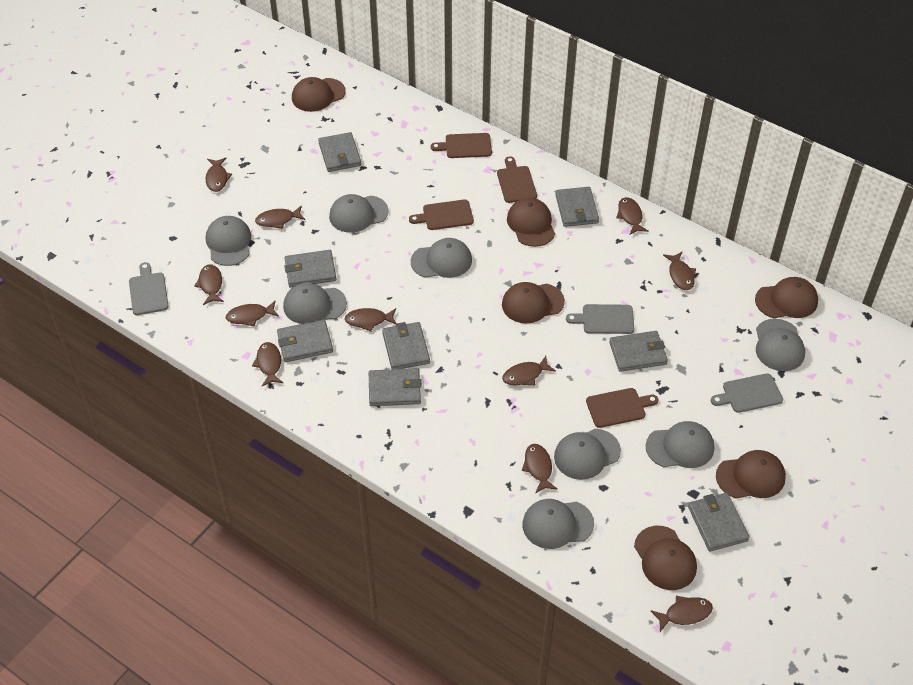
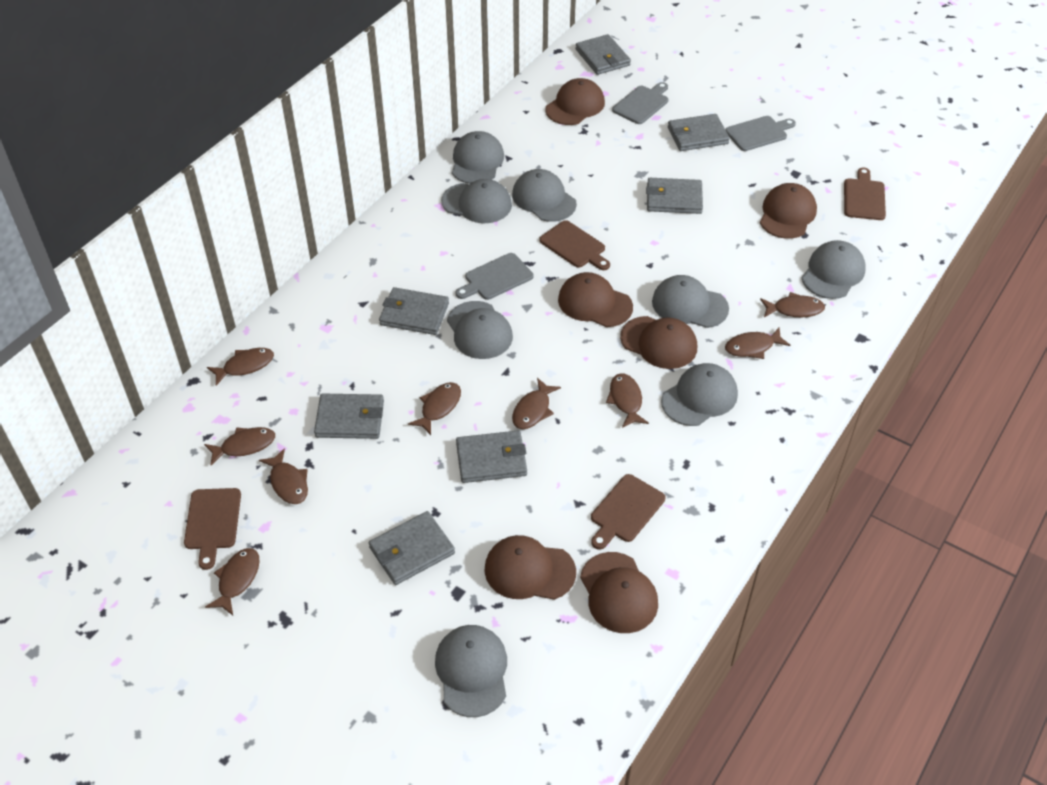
brown fish: [194,264,224,305] [205,158,232,192] [226,301,279,326] [252,342,283,386] [255,206,305,229] [345,308,397,331] [502,356,556,385] [522,444,558,493] [616,197,649,234] [651,596,713,632] [663,252,696,290] = 11 -> [204,427,275,465] [205,548,260,615] [207,348,274,385] [259,448,308,504] [408,382,461,435] [512,378,561,429] [606,373,649,428] [725,328,790,359] [760,292,825,317] = 9
grey wallet: [277,319,333,362] [284,250,336,288] [318,132,361,172] [369,368,422,406] [382,322,430,369] [555,187,599,227] [609,331,668,372] [688,493,750,552] = 8 -> [314,393,384,439] [369,511,455,585] [379,287,449,335] [456,430,527,483] [575,34,631,75] [646,178,703,214] [668,114,730,151] = 7

